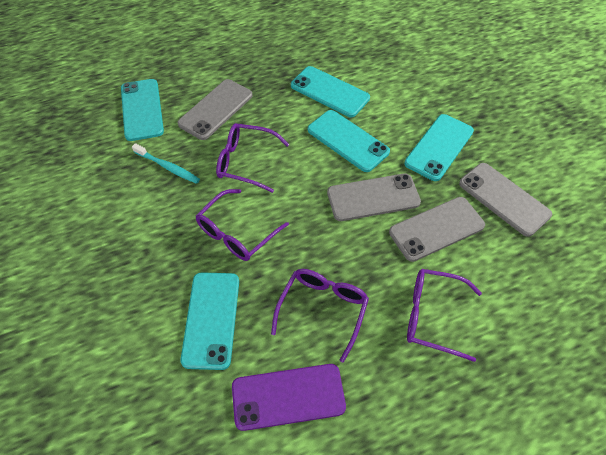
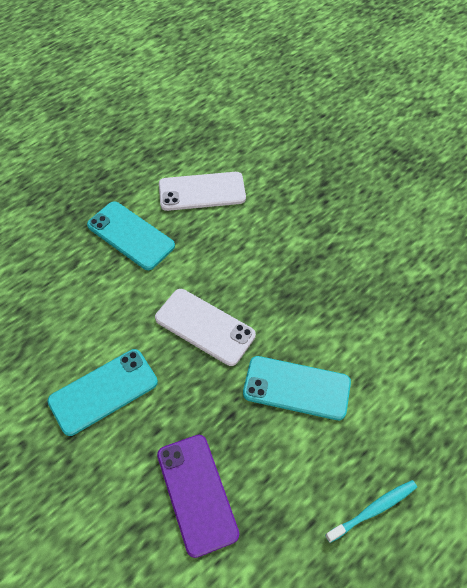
grey phone: [177,79,253,140] [327,174,421,221] [389,197,485,262] [459,163,552,237] = 4 -> none = 0
purple glasses: [196,189,289,261] [216,123,289,193] [271,269,369,363] [407,269,482,362] = 4 -> none = 0
turquoise phone: [121,79,164,141] [180,272,239,370] [291,66,370,117] [308,110,390,172] [404,114,474,181] = 5 -> [47,349,158,436] [87,202,175,270] [243,356,351,420] = 3
white phone: none = 0 -> [155,289,256,366] [159,172,246,211] = 2

